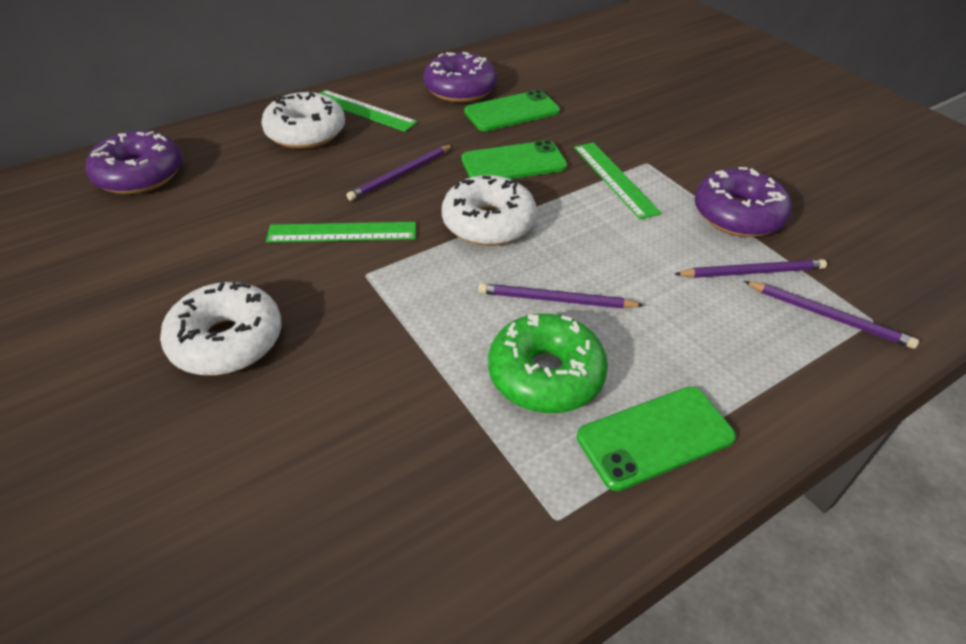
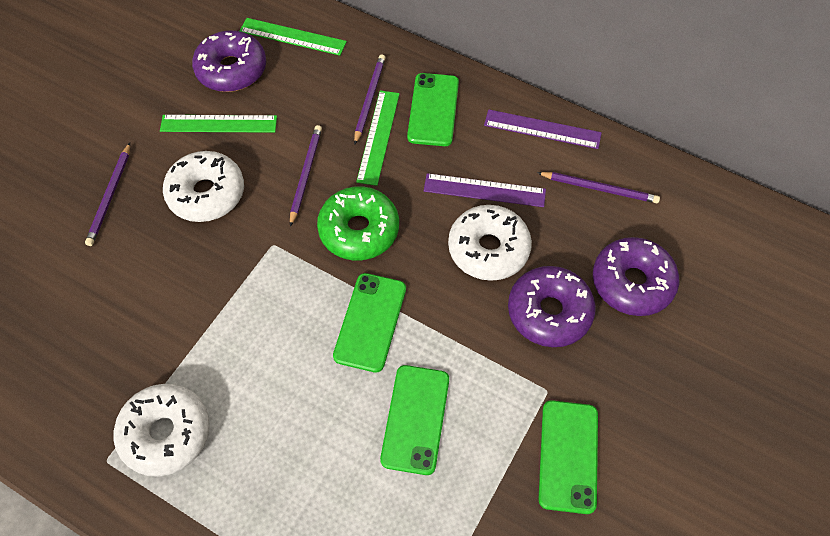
green phone: [462,140,567,179] [464,90,560,131] [577,386,736,491] = 3 -> [333,273,406,373] [380,365,449,475] [407,73,459,146] [538,400,598,514] = 4
purple ruler: none = 0 -> [424,173,546,207] [484,109,602,149] = 2

